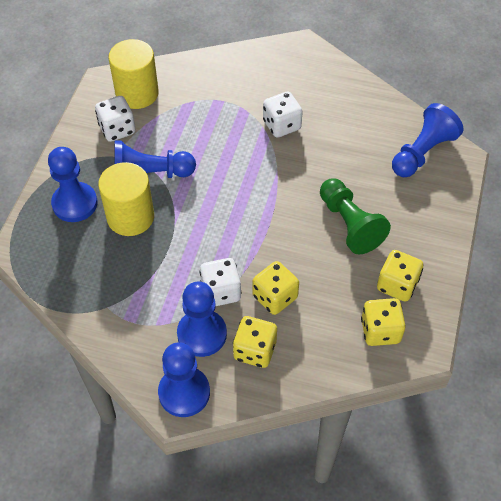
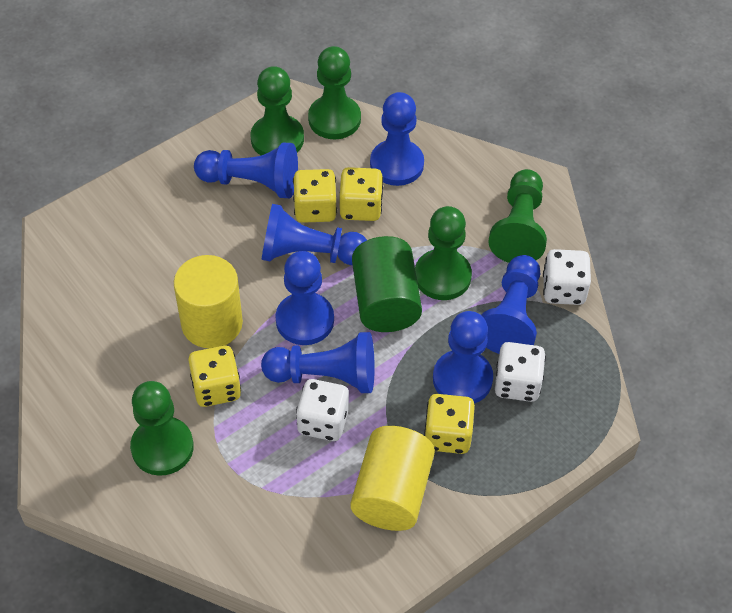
blue pawn: [48,147,98,222] [114,141,196,178] [158,342,210,417] [177,281,227,357] [392,103,464,177] = 5 -> [194,143,298,198] [261,332,375,393] [262,204,367,265] [275,251,334,345] [370,92,424,186] [433,311,493,404] [482,255,540,354] = 7
green cylinder: none = 0 -> [352,236,422,332] = 1
green pawn: [320,178,391,254] = 1 -> [130,381,194,476] [251,66,304,155] [308,46,361,139] [415,206,472,300] [488,169,547,263] = 5

